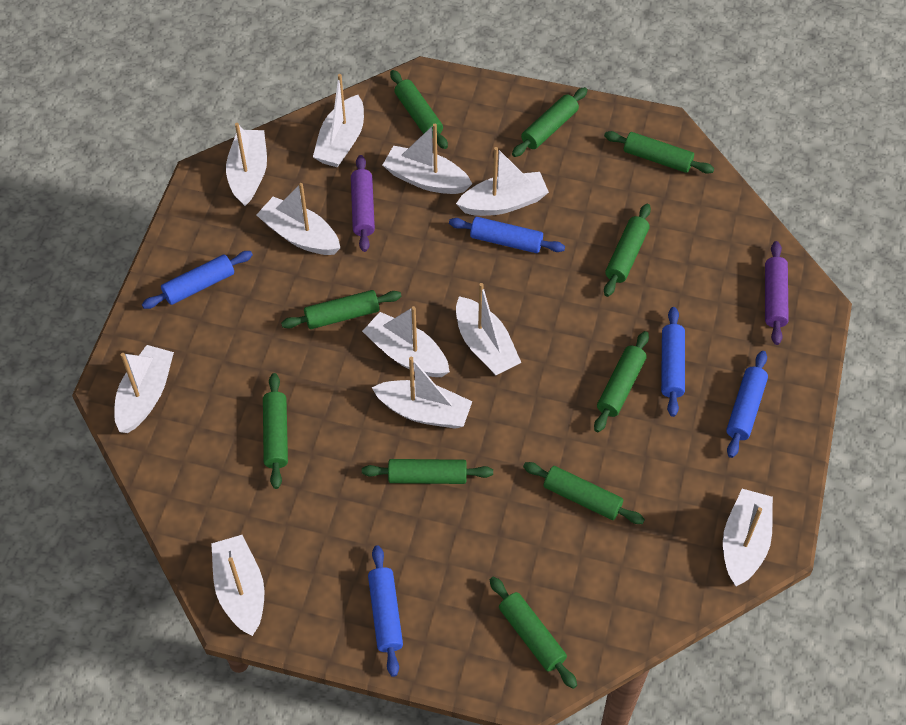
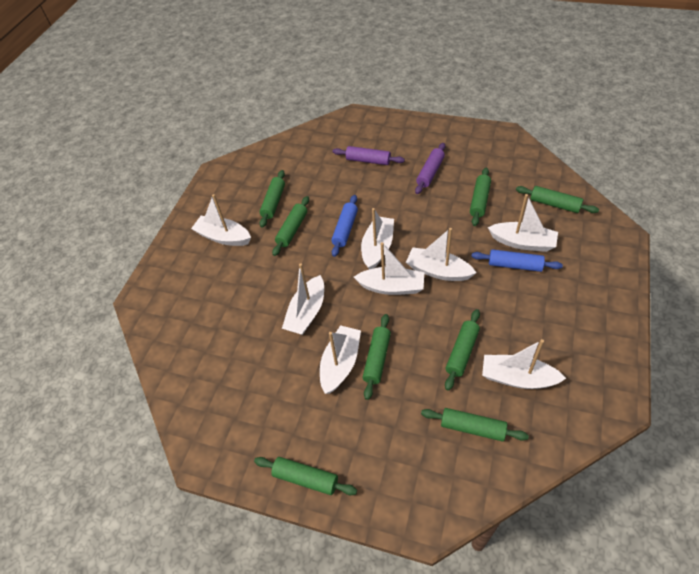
blue rolling pin: [142,251,253,309] [368,545,403,677] [449,217,565,253] [661,307,685,417] [726,351,768,458] = 5 -> [331,195,358,257] [471,249,563,272] = 2
green rolling pin: [263,373,288,489] [281,290,401,329] [362,459,493,484] [390,70,448,149] [490,576,577,689] [512,87,587,157] [523,462,645,524] [594,331,649,432] [604,131,714,174] [604,204,651,297] = 10 -> [254,457,357,495] [259,170,285,227] [272,196,309,256] [362,314,391,400] [421,408,529,442] [445,309,480,391] [470,168,491,226] [516,186,599,213] = 8
white boat: [114,345,174,433] [211,535,264,636] [226,123,267,206] [256,183,340,255] [313,74,364,168] [362,306,450,377] [372,356,472,429] [383,124,472,194] [456,147,549,216] [456,283,521,376] [723,489,773,586] = 11 -> [191,194,251,246] [282,263,324,335] [320,325,361,394] [354,242,424,295] [361,208,394,269] [406,228,476,281] [482,339,566,389] [488,194,558,252] = 8

